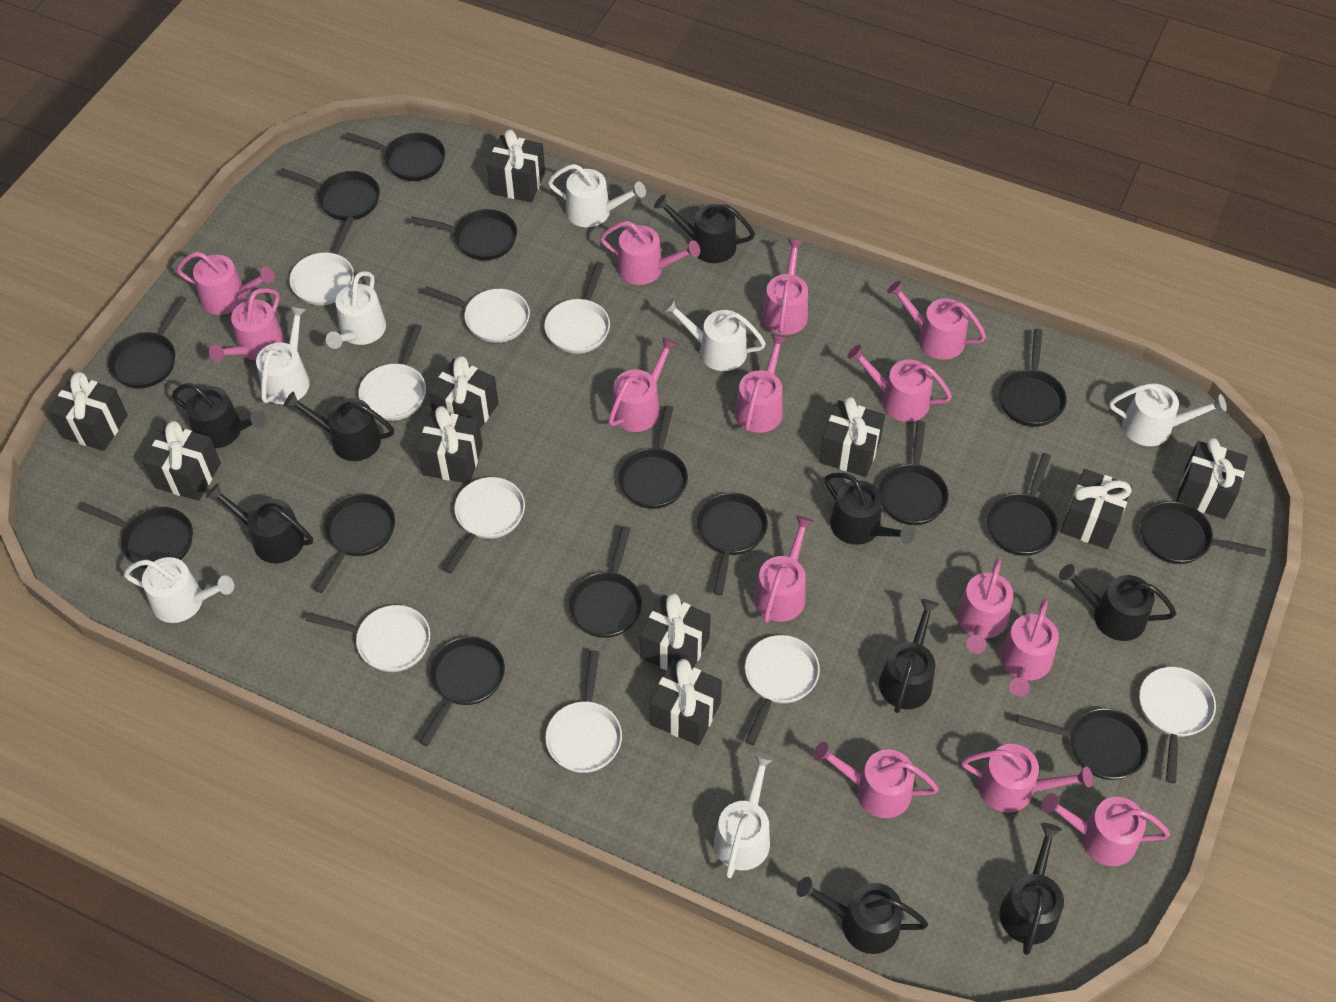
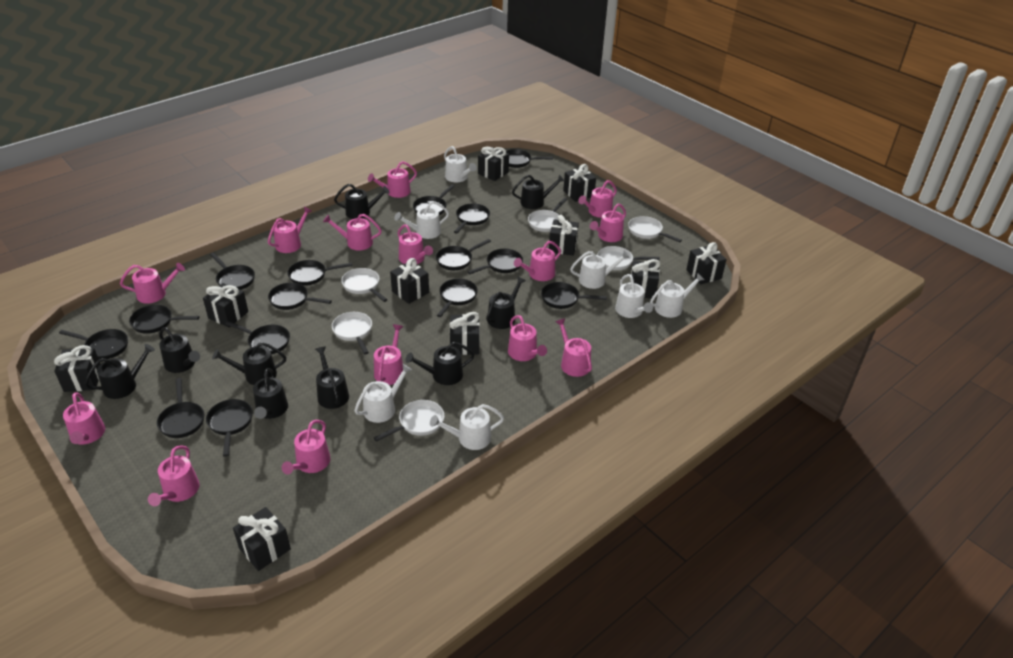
white pan: [289,217,354,305] [306,605,430,672] [358,324,426,421] [423,286,530,343] [444,477,525,574] [544,262,610,354] [545,650,622,773] [745,635,820,745] [1139,667,1216,783] = 9 -> [332,312,372,355] [341,268,388,302] [374,400,444,442] [528,198,567,232] [597,246,660,270] [628,216,682,242] = 6

